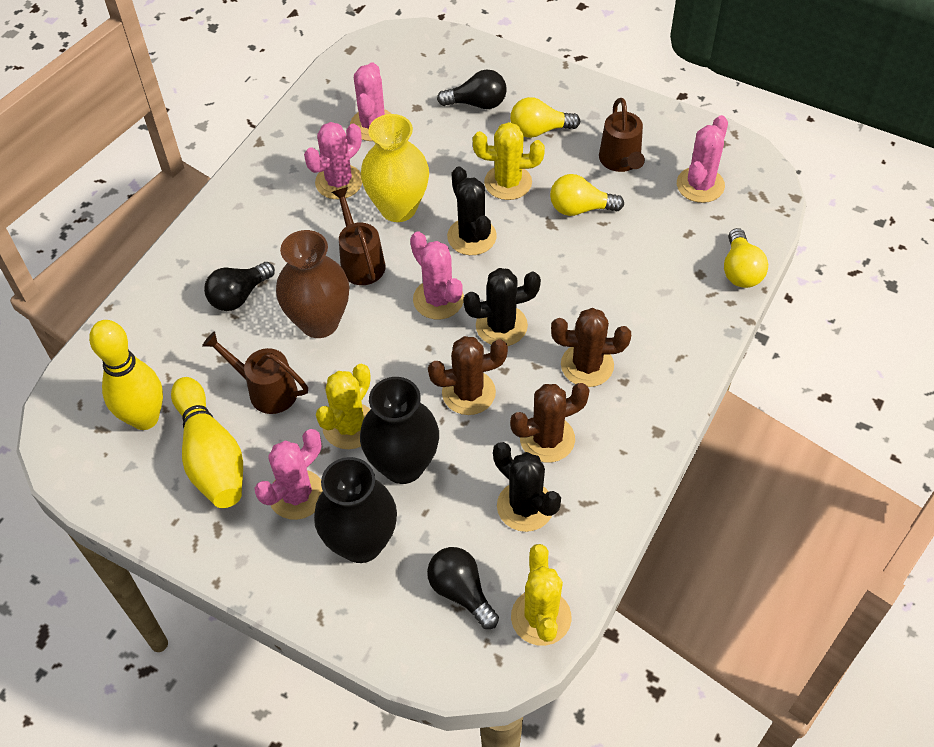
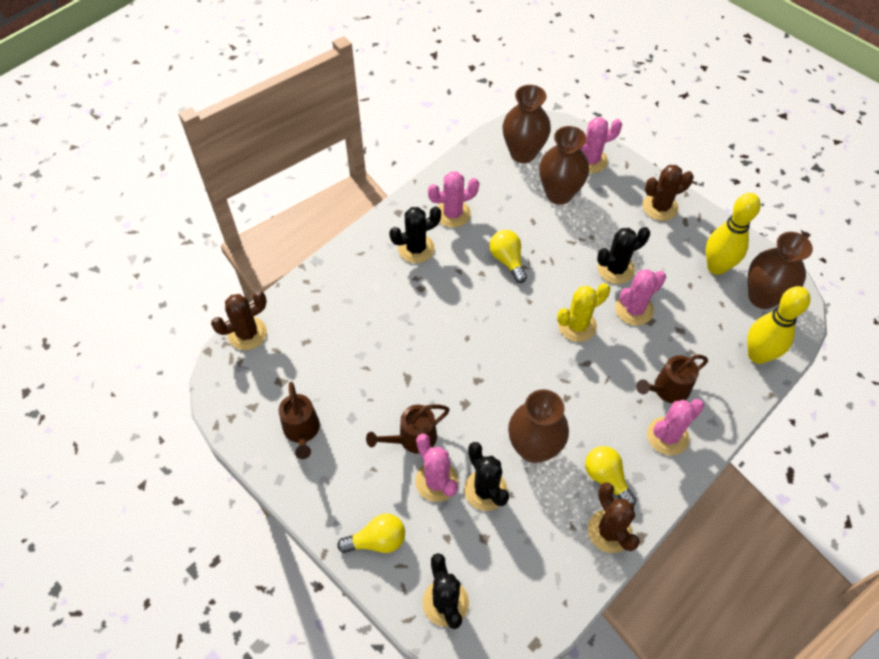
black cactus: [447,166,497,255] [463,268,541,346] [493,442,561,532] = 3 -> [389,206,441,263] [422,553,469,629] [464,442,509,511] [597,227,650,284] = 4
black light bulb: [204,262,275,311] [427,547,499,629] [437,69,507,109] = 3 -> none = 0
black vase: [314,457,397,563] [360,377,439,484] = 2 -> none = 0
brown vase: [276,230,349,338] = 1 -> [503,85,551,163] [508,389,569,463] [539,126,589,205] [748,232,813,309] = 4
yellow cactus: [316,364,371,449] [473,122,545,200] [511,544,571,646] = 3 -> [557,283,610,342] = 1
yellow vase: [361,114,429,222] = 1 -> none = 0

